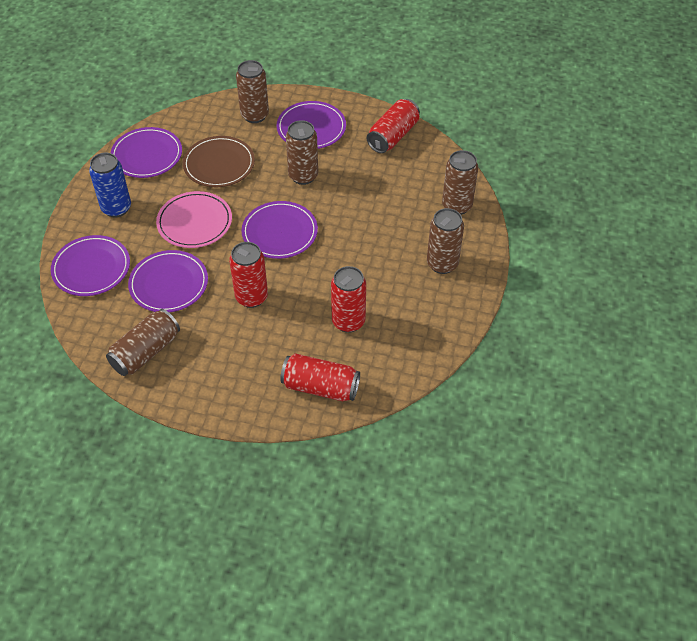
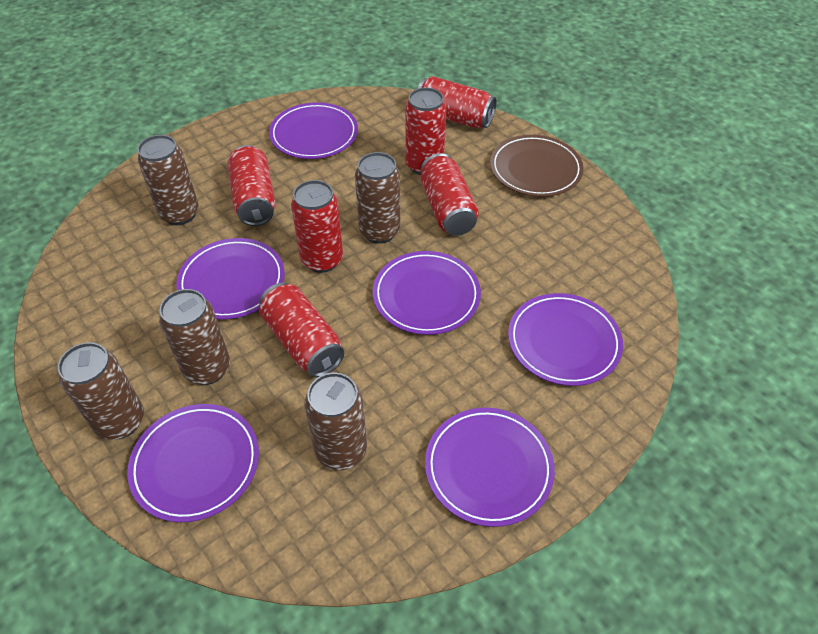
blue can: [89,153,131,217] = 1 -> none = 0
pink plate: [156,191,232,248] = 1 -> none = 0
purple plate: [51,235,130,296] [111,127,182,178] [128,250,208,312] [241,201,318,259] [277,101,346,149] = 5 -> [127,404,259,522] [177,238,285,319] [269,102,358,159] [373,251,481,335] [425,408,555,527] [508,293,623,386] = 6
red can: [229,242,268,308] [280,354,360,401] [331,266,366,333] [367,99,420,153] = 4 -> [227,145,276,226] [259,283,344,377] [291,180,343,273] [405,87,446,175] [418,76,497,128] [420,153,479,236] = 6

